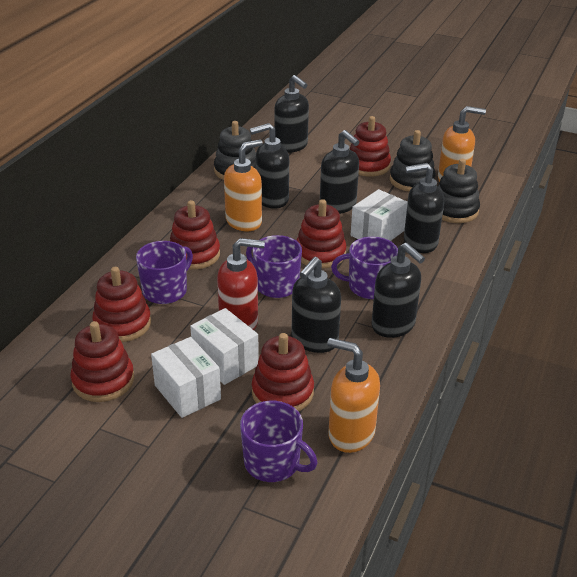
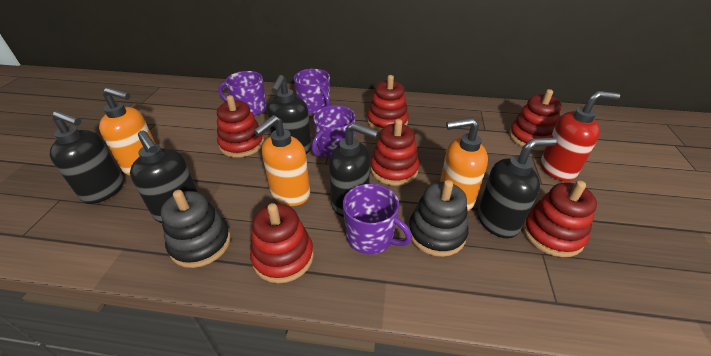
black soap dispenser: [250,123,289,209] [274,75,309,153] [291,257,341,353] [320,130,360,214] [372,243,425,338] [404,163,444,253] = 6 -> [50,111,124,204] [130,130,198,223] [267,75,312,154] [329,122,378,217] [478,137,557,238] = 5
black stacking toy: [214,121,256,180] [390,130,436,192] [438,159,480,223] = 3 -> [161,190,231,268] [408,180,468,257] = 2
white box: [151,337,221,418] [190,308,259,385] [351,189,408,241] = 3 -> none = 0

